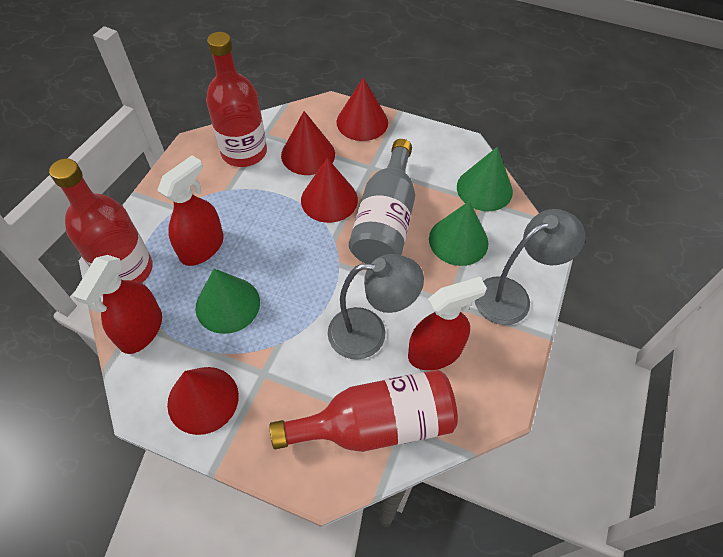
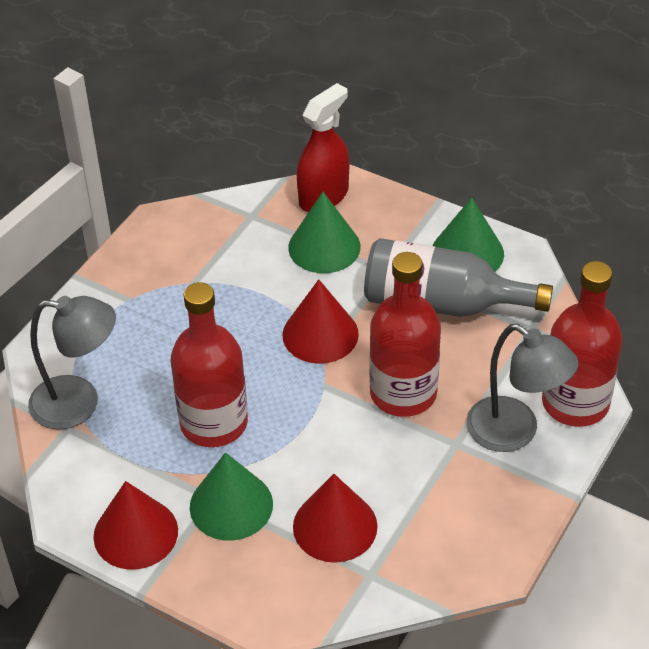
red cone: [167,367,239,435] [281,111,335,175] [301,158,358,223] [336,78,388,141] = 4 -> [93,481,178,570] [282,279,359,364] [293,474,378,563] = 3
red spray bottle: [73,255,162,354] [157,155,224,266] [408,277,487,370] = 3 -> [297,83,349,212] = 1

